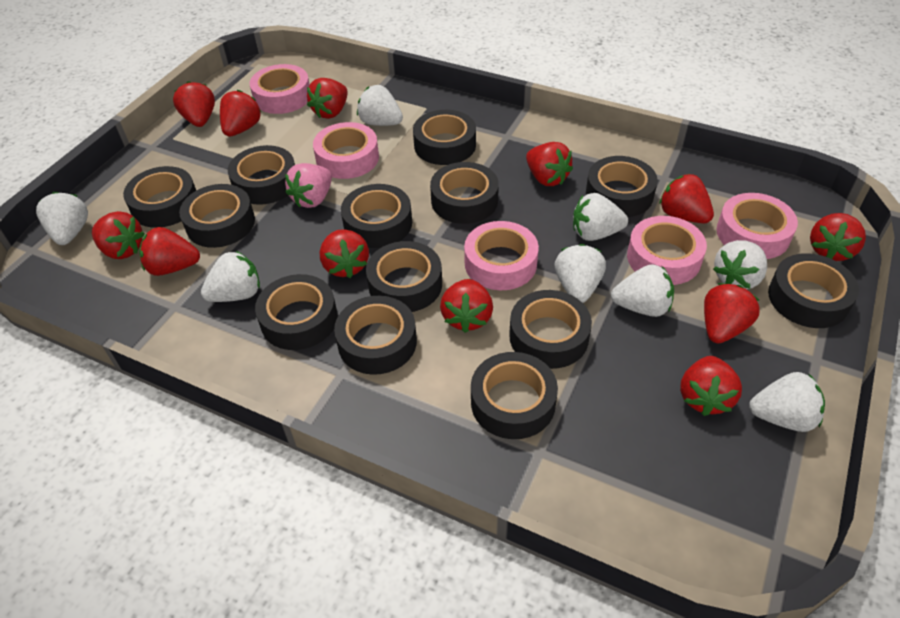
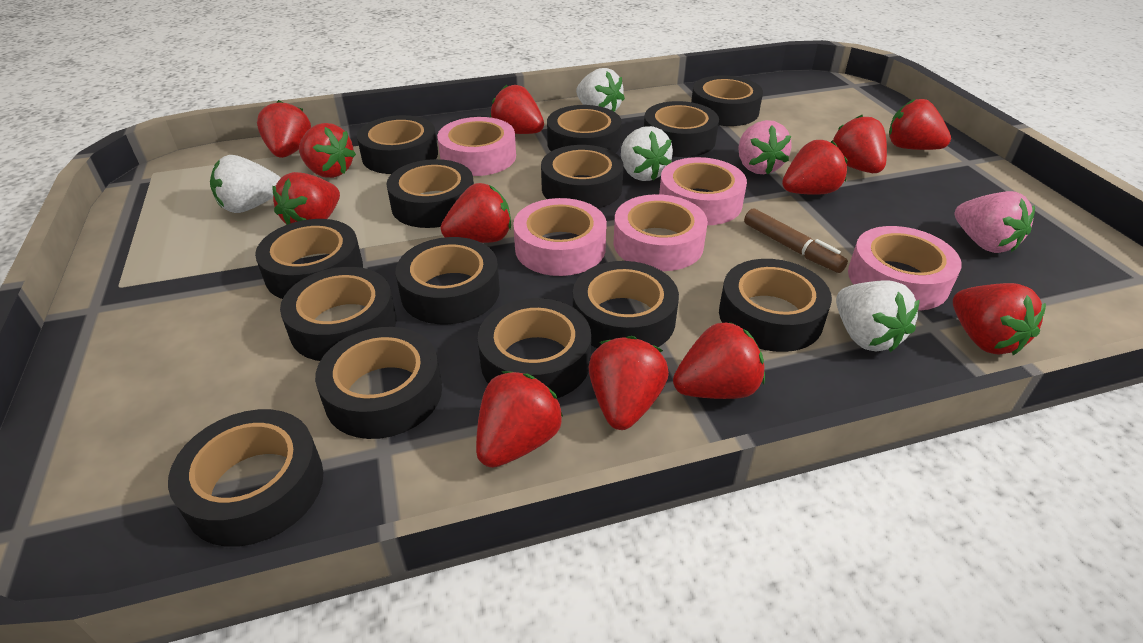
black tape: [123,166,196,228] [179,184,255,248] [228,145,295,205] [255,274,338,350] [334,296,417,375] [341,184,412,248] [366,241,442,312] [413,110,476,165] [430,162,499,224] [471,352,558,439] [509,290,592,369] [586,156,658,217] [768,253,859,328] = 13 -> [168,409,323,547] [255,219,363,299] [280,267,396,361] [315,327,442,439] [357,115,438,174] [386,159,474,228] [396,237,500,324] [478,298,591,398] [541,145,624,208] [547,105,622,153] [573,261,679,348] [644,101,719,157] [691,75,763,126] [719,259,832,352] = 14
brown marker: none = 0 -> [744,208,848,273] = 1
pink strawberry: [285,163,332,208] = 1 -> [738,120,792,174] [955,191,1035,253] = 2
white strawberry: [36,192,88,245] [201,251,260,302] [357,85,403,126] [555,244,606,303] [573,193,628,241] [611,264,674,317] [713,240,767,289] [749,372,825,432] = 8 -> [210,155,281,213] [576,68,625,112] [621,126,673,181] [836,280,920,352] = 4

